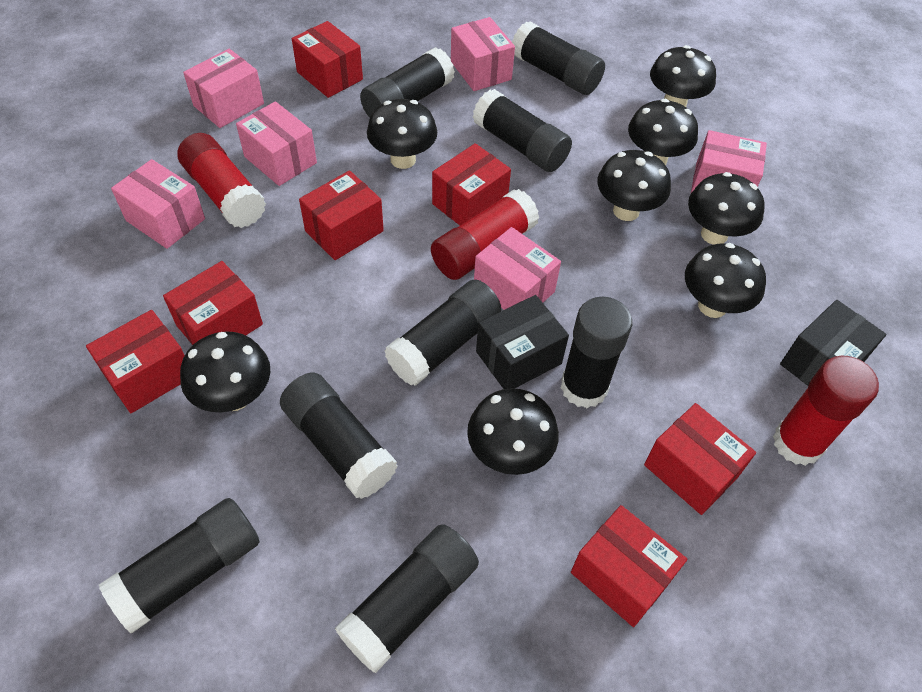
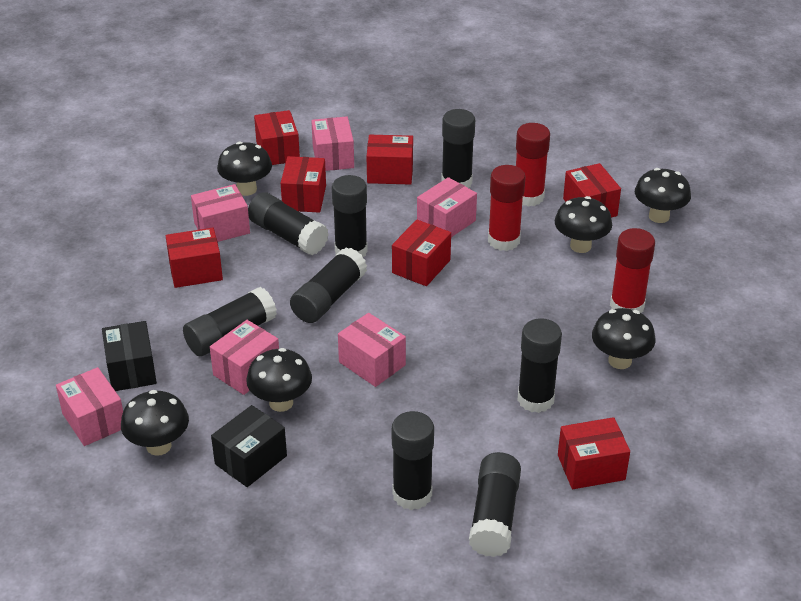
black mushroom: [180,331,270,412] [367,99,437,169] [467,388,559,475] [597,150,671,221] [628,99,698,165] [650,45,716,107] [685,243,766,318] [688,172,765,245] = 8 -> [121,390,189,456] [217,142,272,196] [246,348,312,412] [555,196,612,253] [592,308,656,369] [635,168,691,223] = 6

